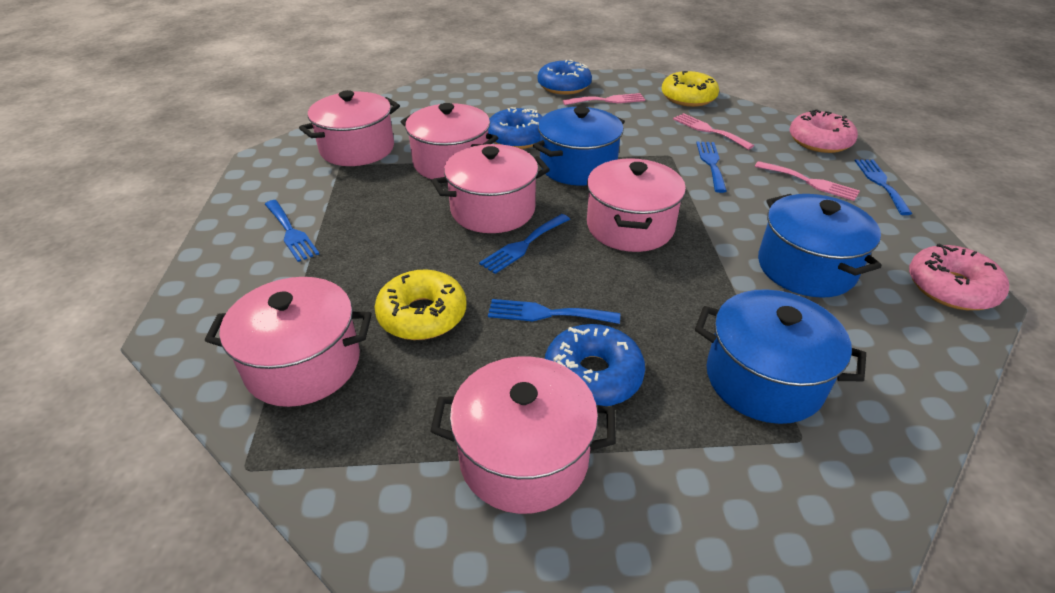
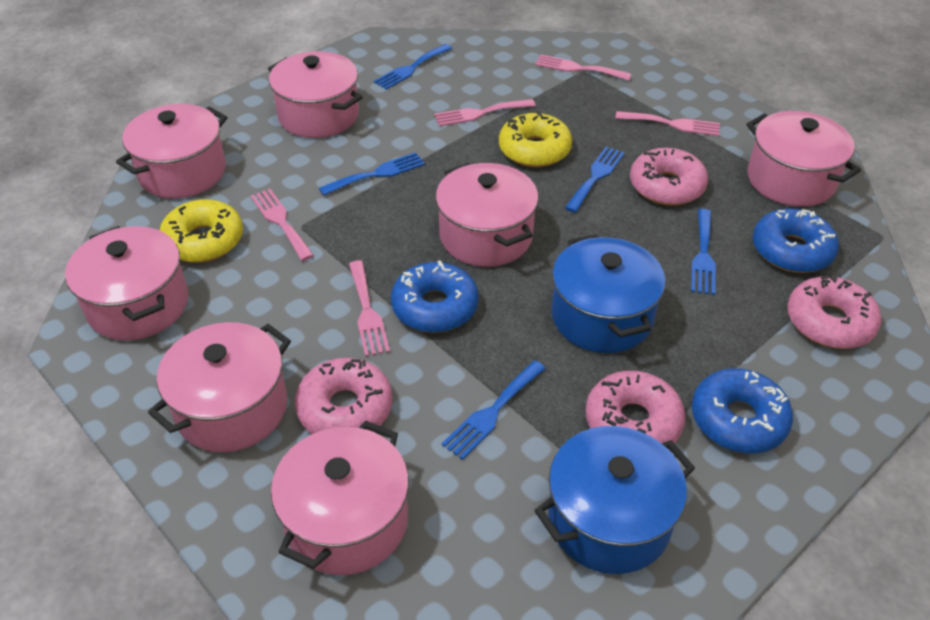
blue pot: [533,106,625,185] [695,289,866,424] [758,194,882,298] = 3 -> [534,426,695,574] [552,234,666,353] = 2
pink donut: [790,109,858,153] [909,244,1009,310] = 2 -> [295,358,392,434] [586,371,685,449] [630,148,708,205] [787,274,882,349] = 4
pink fork: [563,93,645,105] [673,113,754,150] [755,161,860,201] = 3 -> [251,189,314,261] [349,261,390,357] [434,99,536,126] [535,55,632,81] [615,111,720,136] = 5
pink pot: [205,277,372,407] [299,90,400,166] [401,103,498,179] [430,356,616,514] [432,144,550,233] [587,158,686,252] = 6 -> [65,226,189,340] [116,104,227,198] [148,322,291,452] [268,51,363,138] [271,421,409,575] [436,163,539,267] [746,111,861,207] = 7

